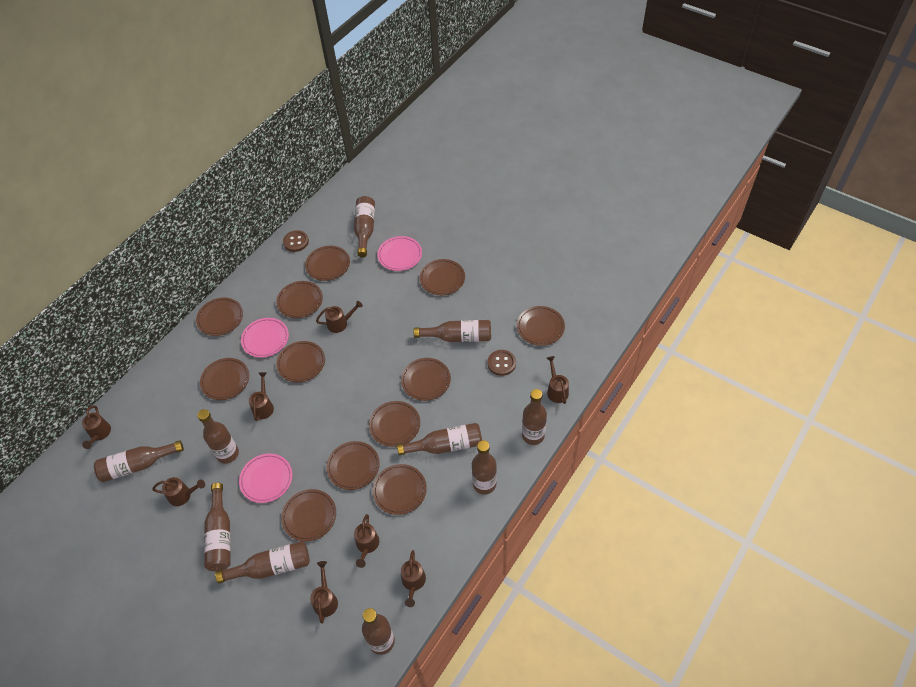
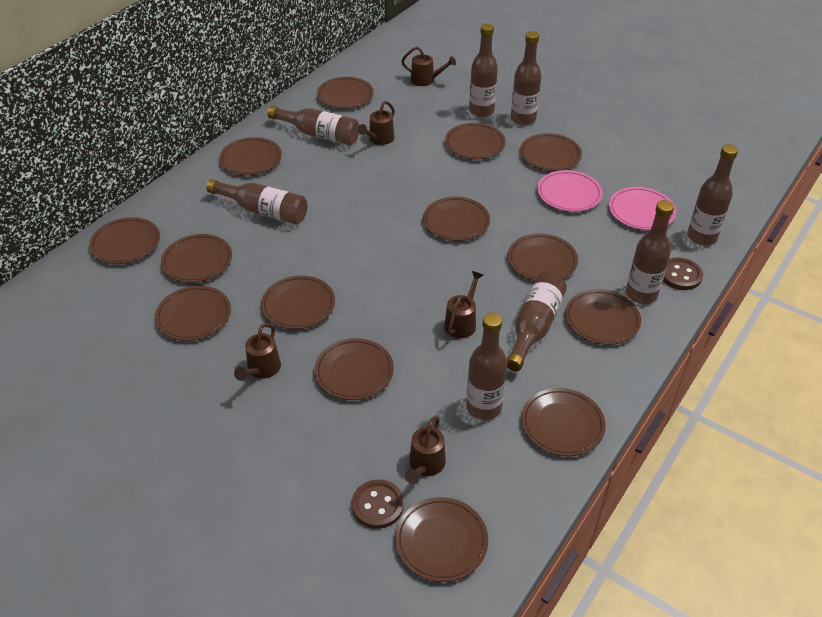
brown bottle: [94,440,184,482] [197,409,239,464] [204,483,231,571] [215,541,310,584] [354,196,375,257] [362,608,395,655] [397,423,482,455] [414,320,491,342] [472,440,497,494] [522,389,547,445] = 10 -> [206,179,307,225] [267,106,359,145] [466,313,507,420] [469,23,498,117] [507,272,567,372] [511,31,541,125] [626,200,674,304] [687,144,738,245] = 8
brown plate: [196,297,243,336] [200,358,249,400] [276,281,323,318] [276,341,325,382] [281,489,336,542] [305,246,350,281] [327,441,380,490] [369,401,420,447] [373,464,427,515] [401,358,451,401] [419,259,465,295] [517,306,565,346] = 12 -> [89,217,160,264] [155,286,231,341] [161,234,232,283] [219,137,282,175] [261,276,335,329] [315,338,394,400] [317,77,374,109] [395,497,488,582] [423,197,490,241] [445,123,506,159] [508,234,578,281] [520,133,582,171] [521,388,606,457] [565,289,641,345] = 14
brown watering can: [82,405,111,449] [152,477,205,506] [249,372,274,421] [310,561,338,624] [316,301,363,333] [354,514,379,568] [401,550,426,607] [547,356,569,404] = 8 -> [234,323,281,381] [358,101,395,145] [401,47,456,86] [405,416,446,484] [444,271,483,338] = 5
pink plate: [239,453,293,503] [241,318,289,357] [377,236,422,271] = 3 -> [537,170,603,212] [609,187,676,230] = 2

